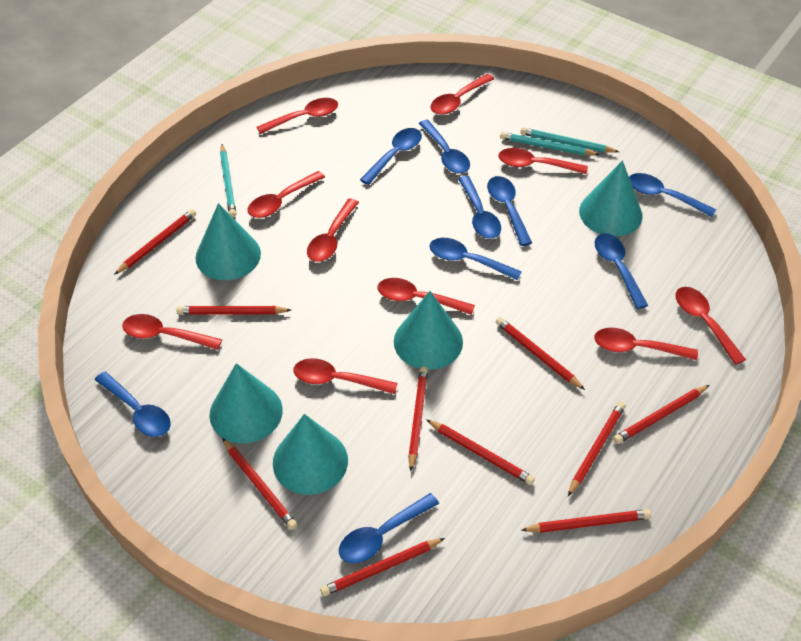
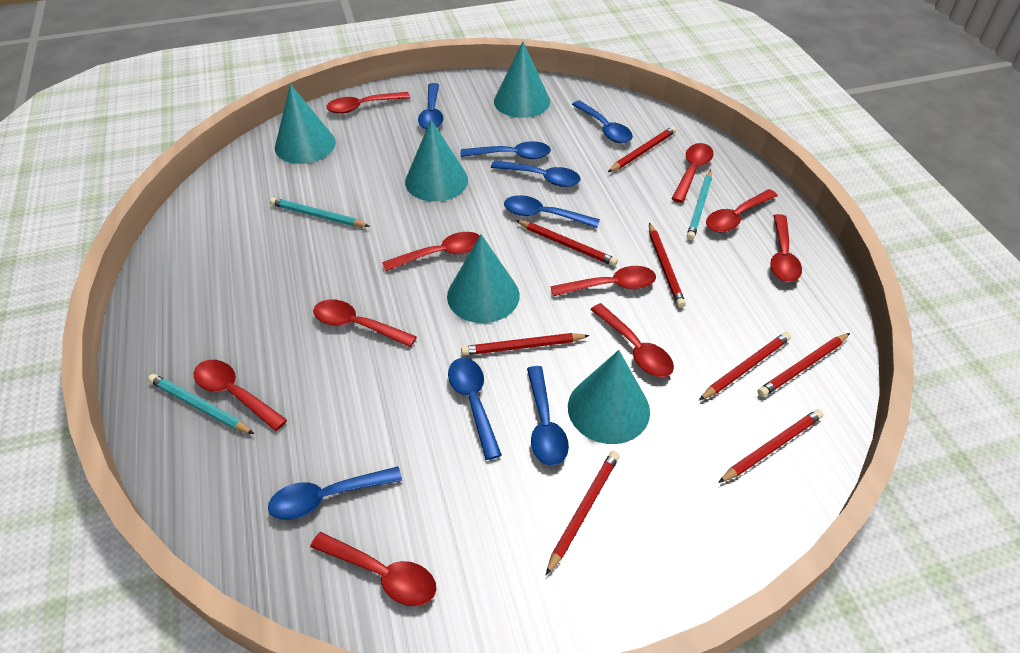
blue spoon: [95,371,171,437] [339,493,439,563] [360,128,422,185] [418,120,470,174] [429,238,522,281] [458,176,501,239] [487,176,532,246] [595,233,648,309] [629,173,716,217] = 9 -> [268,467,402,520] [418,83,443,129] [448,358,502,460] [461,141,551,159] [491,160,581,187] [504,195,600,228] [527,366,569,466] [572,101,633,143] = 8
red pencil: [114,209,196,275] [176,306,291,315] [222,438,297,530] [320,538,445,596] [408,366,428,471] [426,419,535,485] [496,317,585,390] [522,509,651,533] [568,402,626,496] [613,385,709,444] = 10 -> [461,333,590,355] [516,220,618,266] [546,451,619,575] [608,126,676,172] [649,223,686,308] [699,332,791,400] [718,409,823,483] [757,333,850,397] = 8

